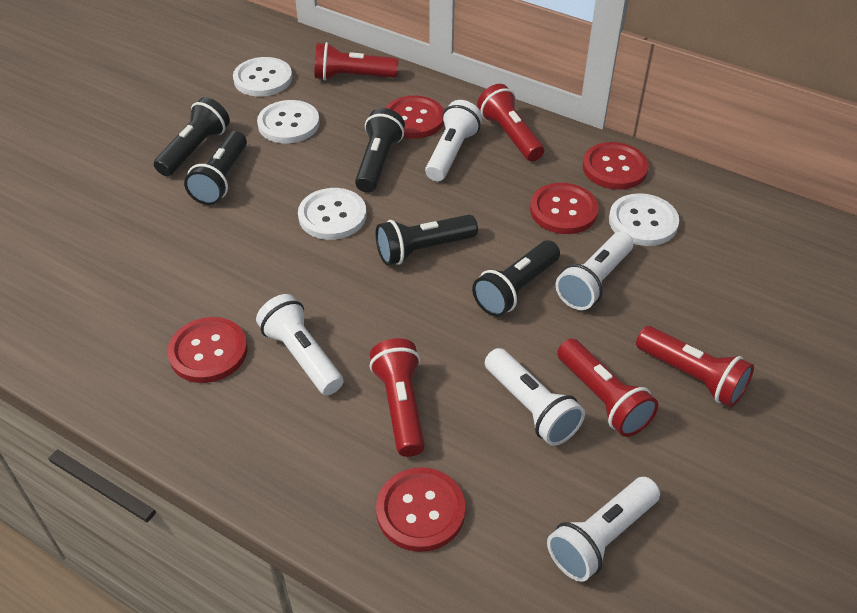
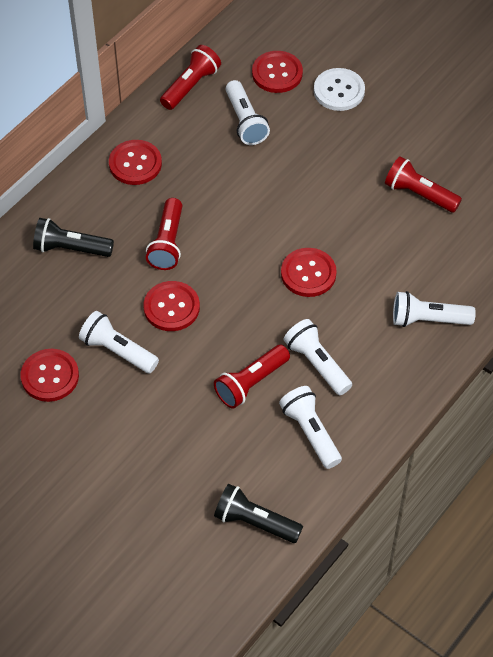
black flashlight: [154,97,230,176] [184,131,247,205] [355,108,405,193] [376,215,478,265] [472,240,560,317] = 5 -> [33,218,114,257] [214,484,303,543] = 2
red flashlight: [315,42,398,81] [369,338,425,457] [477,84,544,161] [557,339,658,437] [636,326,754,407] = 5 -> [146,198,182,270] [160,45,221,110] [214,345,290,409] [385,156,462,213] = 4
white button: [233,57,292,96] [257,100,320,143] [298,188,367,240] [609,193,679,246] = 4 -> [314,68,365,111] = 1

